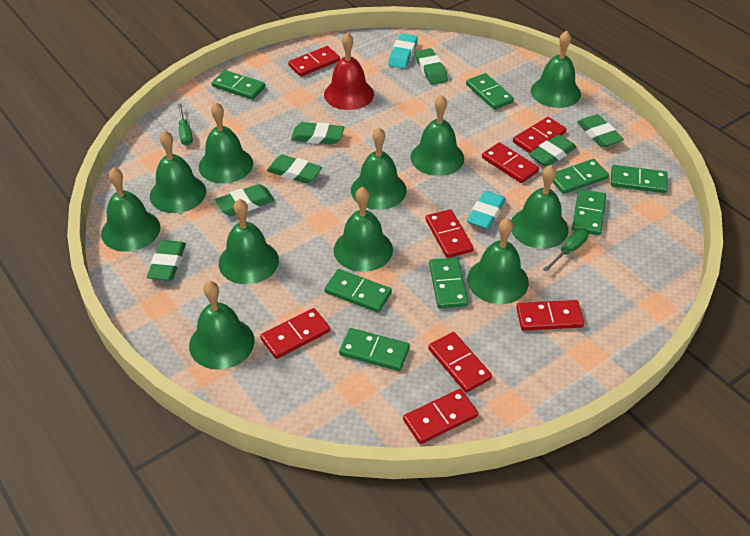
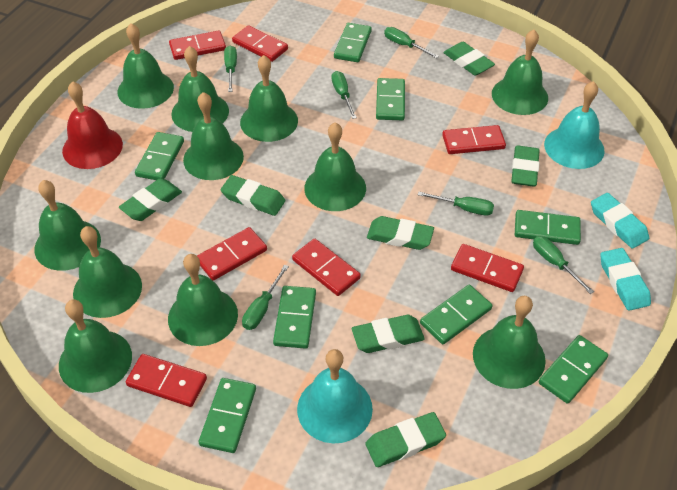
green screwdriver: [178,104,193,146] [543,228,589,272] = 2 -> [224,45,237,92] [242,265,289,330] [332,71,357,119] [384,27,439,58] [418,192,494,216] [533,236,594,294] = 6
red domino: [260,308,330,359] [288,46,340,77] [403,389,478,444] [426,209,473,258] [428,332,492,393] [482,142,539,183] [513,117,566,153] [516,300,584,331] = 8 -> [126,354,207,407] [169,30,226,60] [197,227,267,281] [232,25,288,62] [292,239,361,296] [442,125,506,154] [451,244,524,292] = 7
turquoise bell: none = 0 -> [297,349,373,444] [544,81,605,169] = 2

